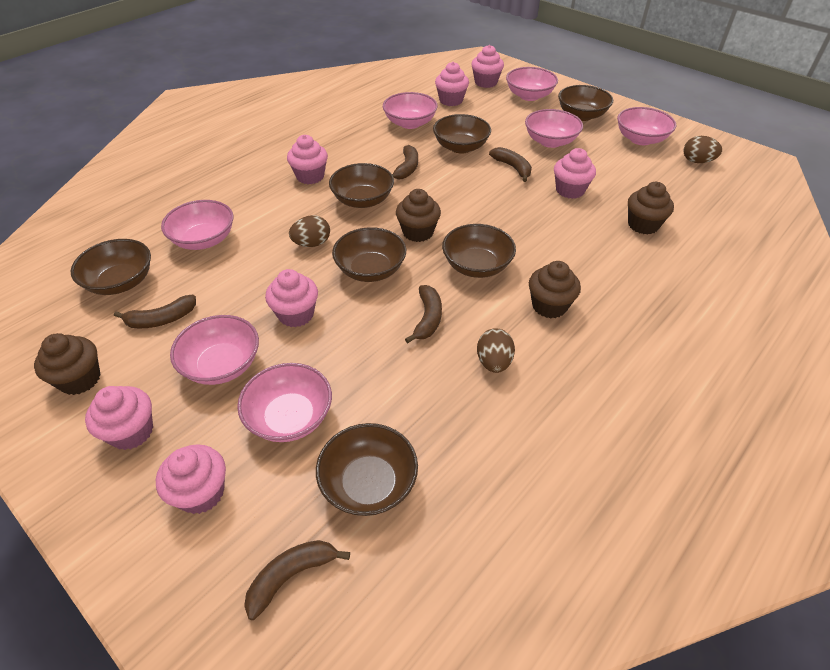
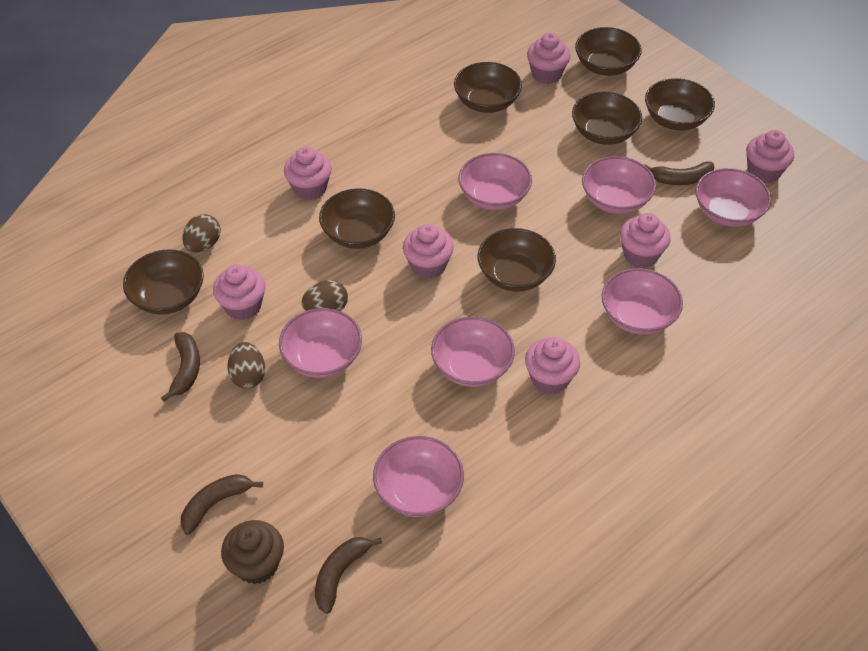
brown banana: [114,295,196,328] [244,540,350,620] [392,145,418,180] [405,285,442,343] [489,147,532,182] = 5 -> [161,332,200,402] [181,474,263,535] [315,537,382,614] [644,161,715,185] = 4
brown cupcake: [34,333,100,395] [396,189,441,242] [529,261,581,318] [628,182,674,235] = 4 -> [221,520,284,584] = 1

